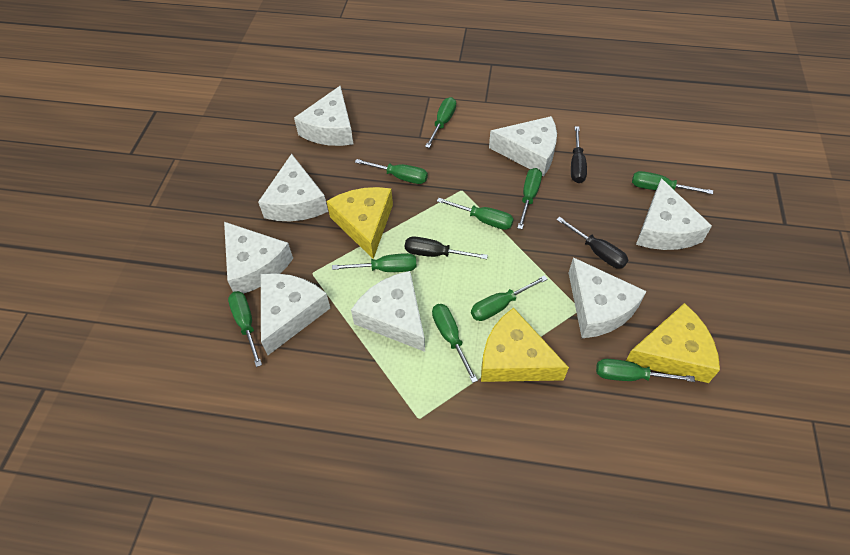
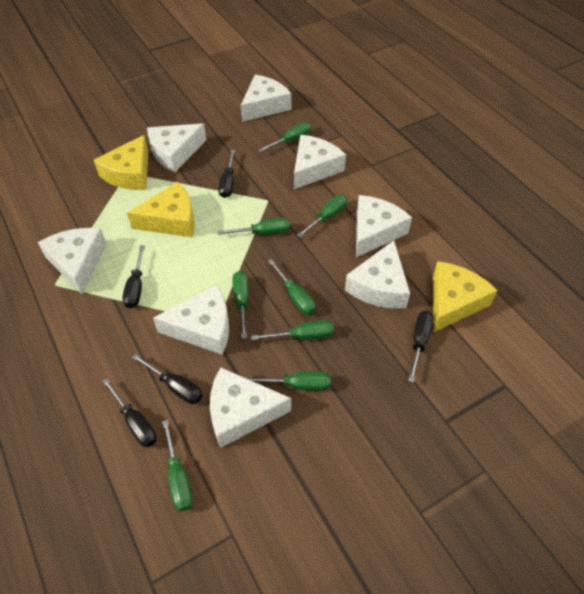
black screwdriver: [405,236,488,259] [556,217,628,269] [571,126,587,183] = 3 -> [102,378,157,447] [122,245,145,308] [132,354,203,404] [218,150,235,198] [408,311,434,383] = 5
green screwdriver: [228,291,262,367] [332,253,417,272] [355,159,428,184] [425,97,456,148] [432,304,478,383] [437,198,514,230] [471,275,548,321] [517,168,542,229] [596,359,695,382] [632,171,713,194] = 10 -> [162,420,193,511] [218,218,290,235] [233,271,249,339] [244,371,331,391] [251,320,334,340] [258,122,312,152] [268,259,316,315] [297,195,347,237] = 8

